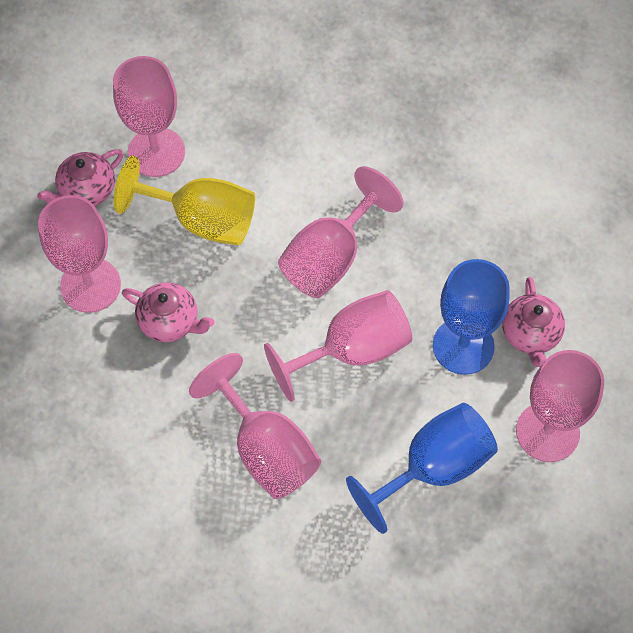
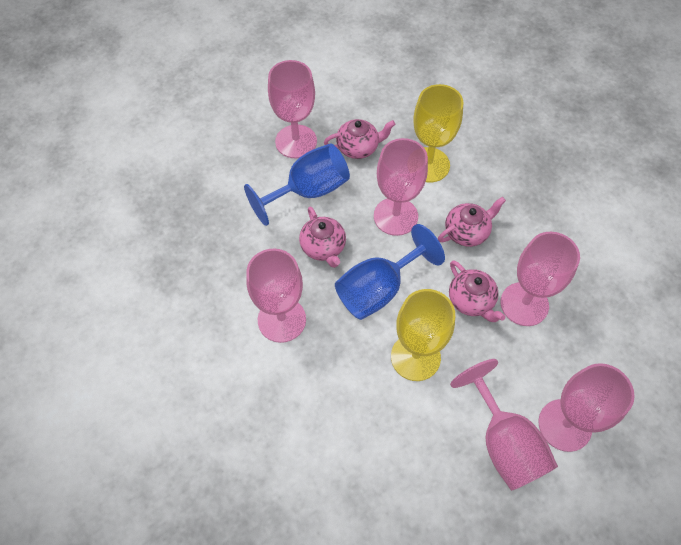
pink teapot: [37,149,124,206] [122,282,215,342] [502,277,565,367] = 3 -> [299,207,346,268] [324,119,395,159] [438,197,506,247] [449,260,506,322] = 4
yellow goblet: [114,155,255,245] = 1 -> [391,289,455,381] [413,84,463,182] = 2

